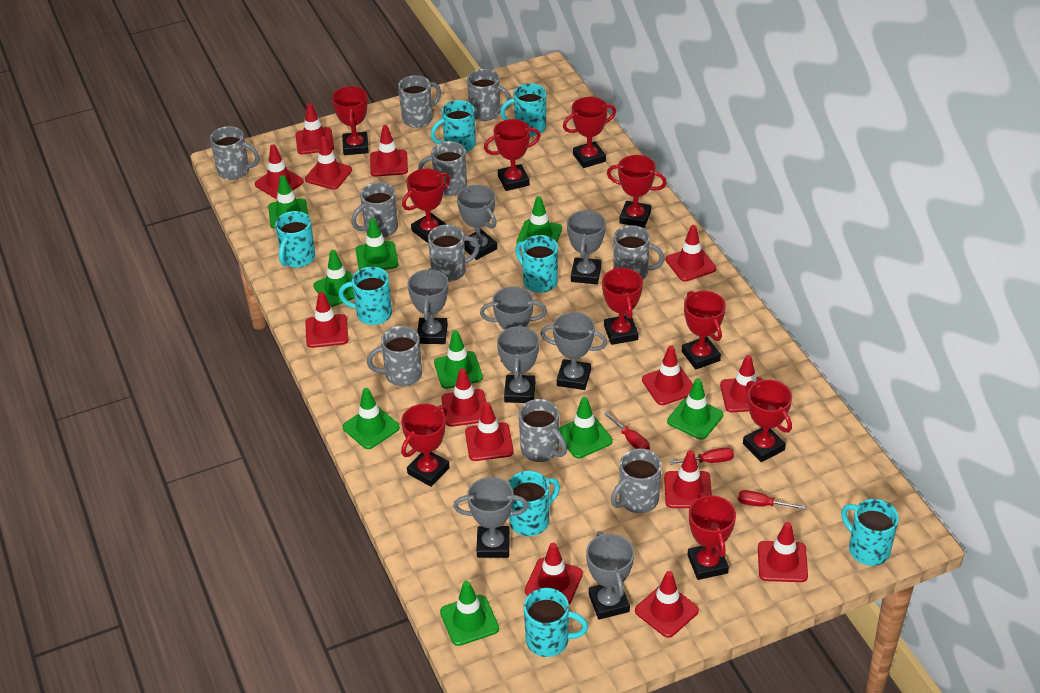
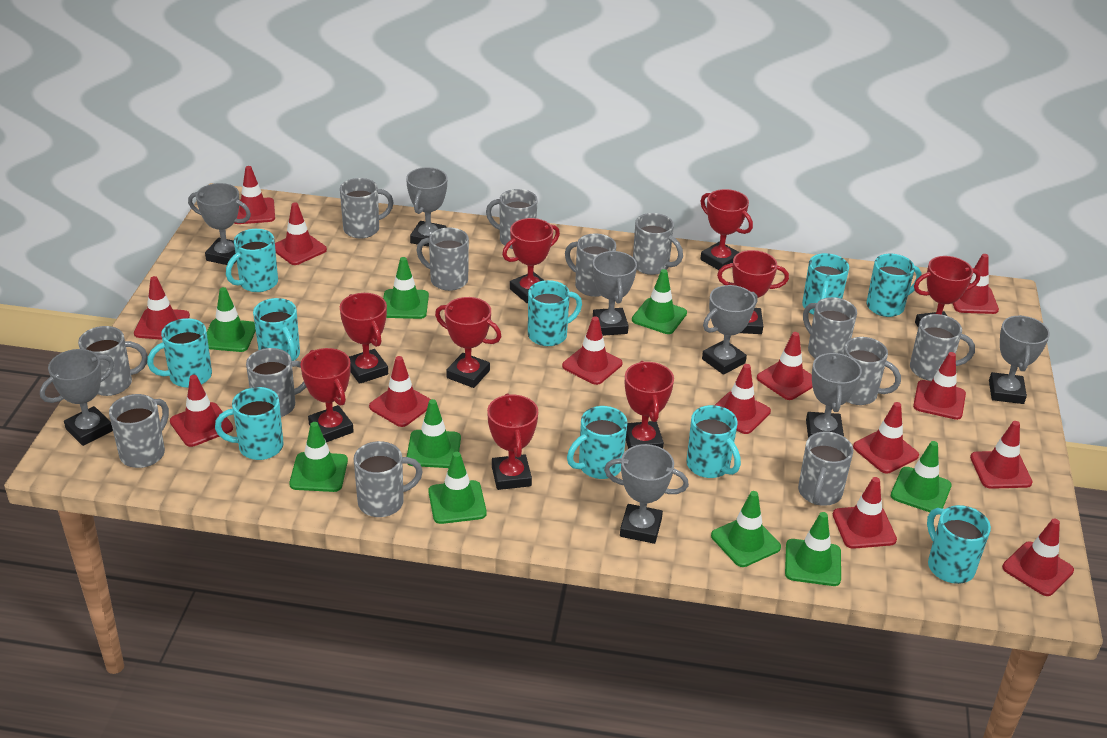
grey mug: [210,126,260,180] [351,182,398,238] [367,326,422,386] [398,75,441,128] [418,141,467,196] [428,225,480,282] [467,69,512,121] [519,399,567,462] [611,448,662,513] [613,225,665,279] = 10 -> [78,326,148,396] [109,394,169,468] [246,348,306,417] [340,178,394,238] [354,441,423,517] [416,227,469,291] [486,189,538,249] [565,234,616,297] [633,213,683,275] [798,431,853,506] [803,297,857,359] [843,337,901,405] [910,314,975,381] = 13
red screwdriver: [604,412,650,450] [669,447,734,465] [738,490,805,509] = 3 -> none = 0
red trophy: [332,86,369,155] [401,404,450,487] [402,169,450,243] [484,119,541,191] [563,97,616,168] [602,267,643,345] [607,155,667,228] [682,291,726,370] [688,493,736,580] [743,380,792,462] = 10 -> [300,348,354,442] [340,293,388,384] [435,297,501,388] [487,393,538,490] [502,218,560,303] [625,361,674,449] [700,189,753,270] [717,250,789,334] [914,256,981,326] = 9
turquoise mug: [275,211,315,268] [339,267,392,325] [431,100,476,152] [500,83,546,136] [508,471,560,536] [515,235,558,293] [524,588,588,657] [841,499,899,566] = 8 -> [147,318,212,388] [215,387,284,460] [226,229,278,292] [253,298,300,361] [528,280,582,346] [567,406,627,479] [686,405,741,478] [802,253,849,315] [867,254,922,317] [927,505,991,584] = 10

